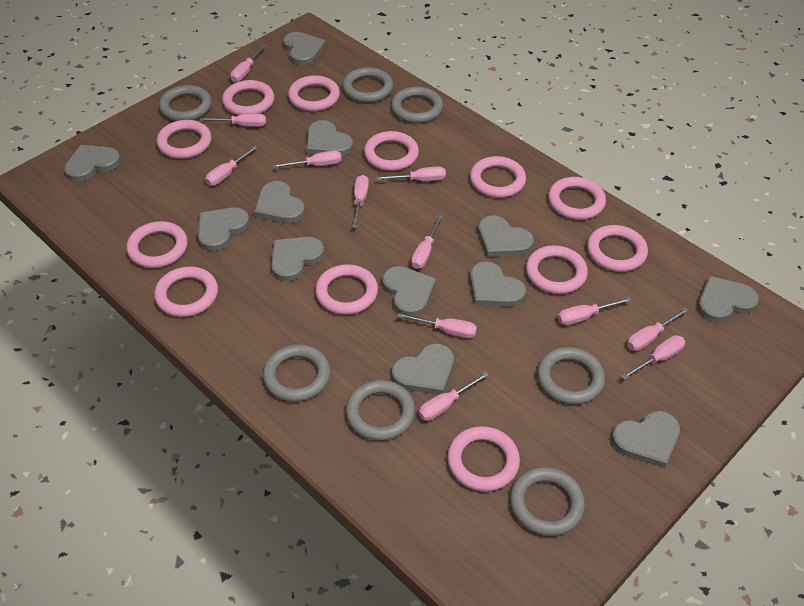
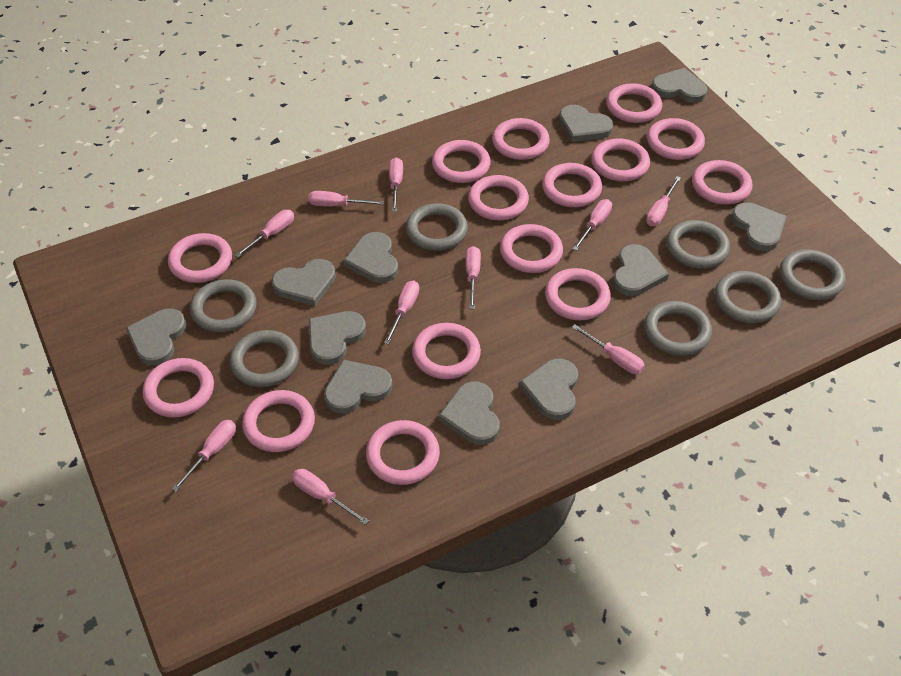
grey heart: [64,145,121,182] [198,207,250,251] [254,181,305,223] [271,237,324,282] [283,32,326,65] [307,120,353,156] [382,266,436,317] [392,343,454,395] [470,261,526,307] [478,216,534,257] [611,411,680,468] [698,276,759,322] = 12 -> [126,309,186,366] [271,259,336,306] [309,311,366,365] [324,360,392,414] [343,232,398,283] [439,381,500,445] [519,359,578,420] [559,105,613,142] [613,244,669,296] [651,68,707,103] [731,202,787,251] = 11
pink ring: [126,221,188,268] [154,267,218,317] [157,120,212,159] [222,80,274,115] [288,75,340,111] [315,264,378,315] [364,131,419,171] [447,426,520,491] [470,156,526,198] [526,245,588,294] [548,177,606,220] [587,225,648,272] = 12 -> [143,358,214,418] [168,233,232,283] [242,390,315,452] [366,420,440,485] [412,323,481,379] [432,140,491,183] [468,175,529,220] [492,118,550,160] [500,224,563,273] [542,163,602,207] [545,268,611,320] [591,138,650,182] [606,83,662,123] [647,118,705,160] [692,160,753,205] = 15
pink screwdriver: [200,113,266,127] [205,145,258,186] [230,45,266,82] [273,150,342,168] [353,175,369,228] [376,166,446,181] [397,313,477,338] [411,215,443,269] [419,372,489,421] [558,297,632,325] [621,335,685,380] [627,308,689,351] = 12 -> [172,420,236,492] [234,210,294,258] [292,469,369,525] [308,191,384,207] [384,281,419,344] [389,157,403,212] [466,246,481,309] [572,324,645,374] [573,199,612,251] [646,176,681,226] = 10

